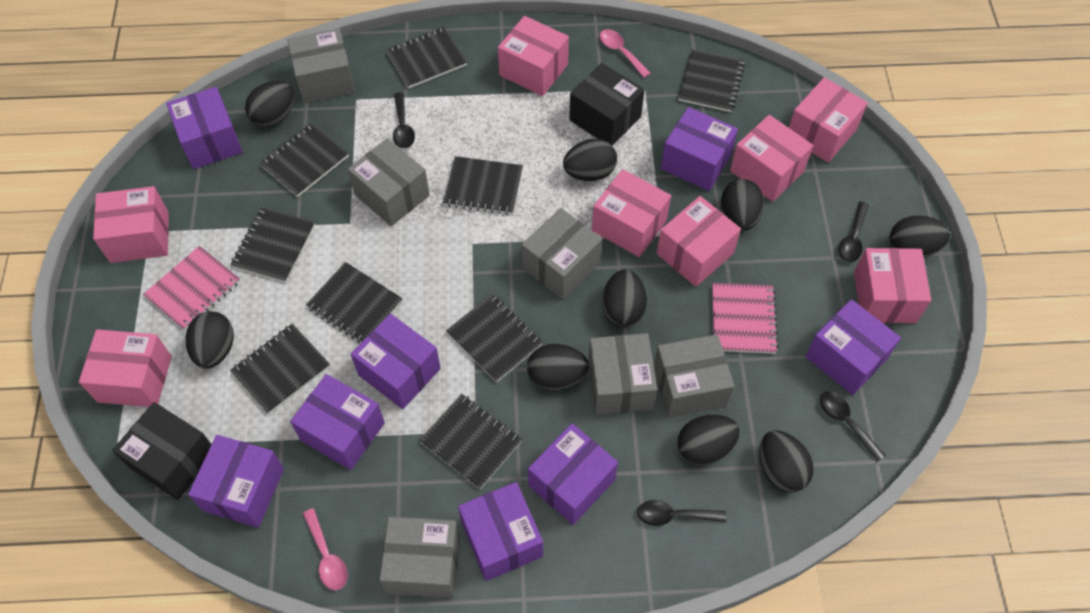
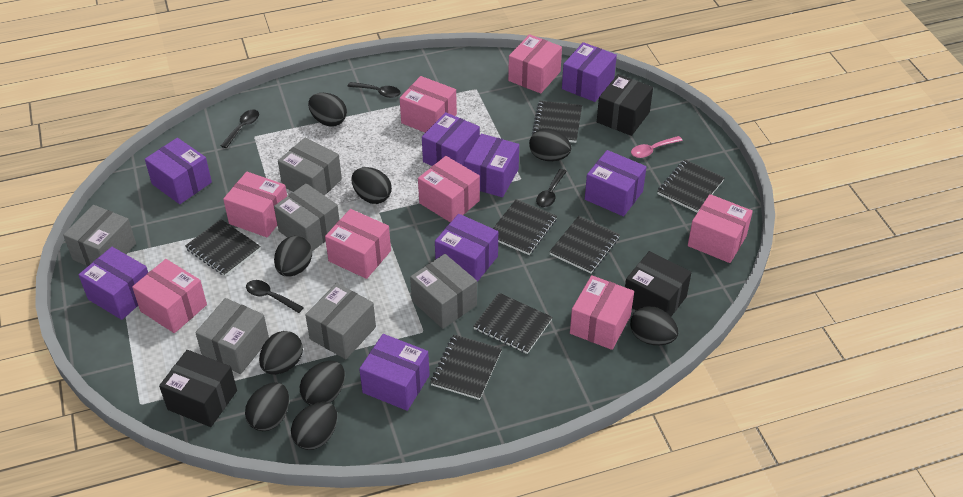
black box: [112,402,212,500] [569,63,644,146] = 2 -> [159,350,237,427] [597,74,653,136] [625,251,692,316] = 3
black notebook: [230,324,330,414] [231,207,315,283] [259,123,349,197] [306,262,403,343] [386,27,467,89] [419,394,522,489] [443,156,523,215] [446,294,543,382] [678,49,745,112] = 9 -> [185,219,261,276] [430,335,502,400] [473,293,552,354] [493,199,557,255] [532,101,582,143] [549,216,620,274] [657,160,725,212] = 7
pink notebook: [143,246,240,330] [712,283,779,354] = 2 -> none = 0
pink spoon: [303,508,348,590] [600,29,651,78] = 2 -> [631,136,683,158] = 1

